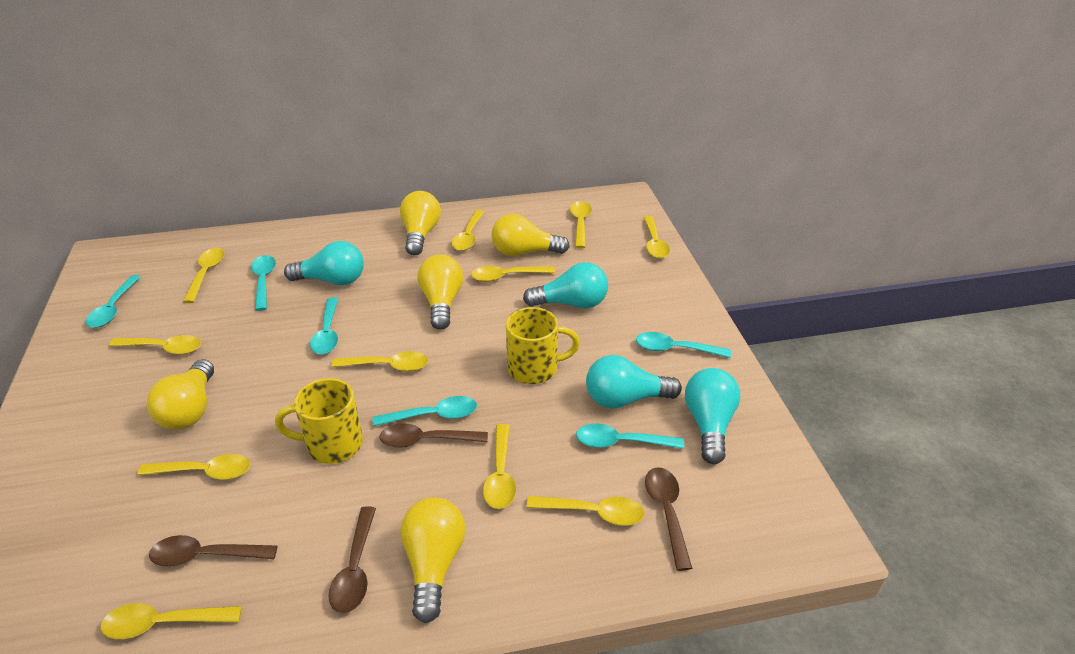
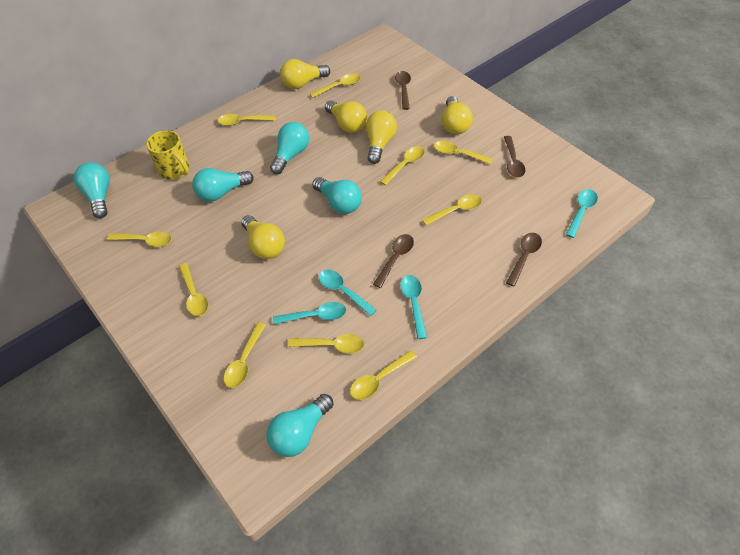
turquoise light bulb: [284,241,364,286] [523,262,608,308] [586,355,682,408] [685,368,740,464] = 4 -> [74,162,110,218] [192,168,254,202] [266,394,334,457] [270,122,309,174] [312,177,362,214] = 5
turquoise spoon: [86,275,141,328] [251,255,276,311] [310,297,338,354] [373,396,477,426] [576,424,684,449] [636,332,731,358] = 6 -> [273,302,346,325] [319,270,377,316] [400,275,427,339] [566,189,598,238] = 4
yellow mug: [275,378,363,464] [506,307,580,384] = 2 -> [146,130,189,180] = 1
yellow spoon: [101,603,242,639] [109,335,201,355] [137,454,250,480] [183,248,224,303] [331,351,428,372] [452,210,484,251] [471,266,555,282] [483,424,516,509] [526,496,645,526] [570,201,592,248] [643,216,670,258] = 11 -> [107,232,172,247] [179,263,208,316] [218,114,276,126] [224,322,266,388] [288,334,364,353] [310,74,361,98] [350,350,417,400] [380,146,425,186] [422,194,482,226] [434,141,493,164] = 10

